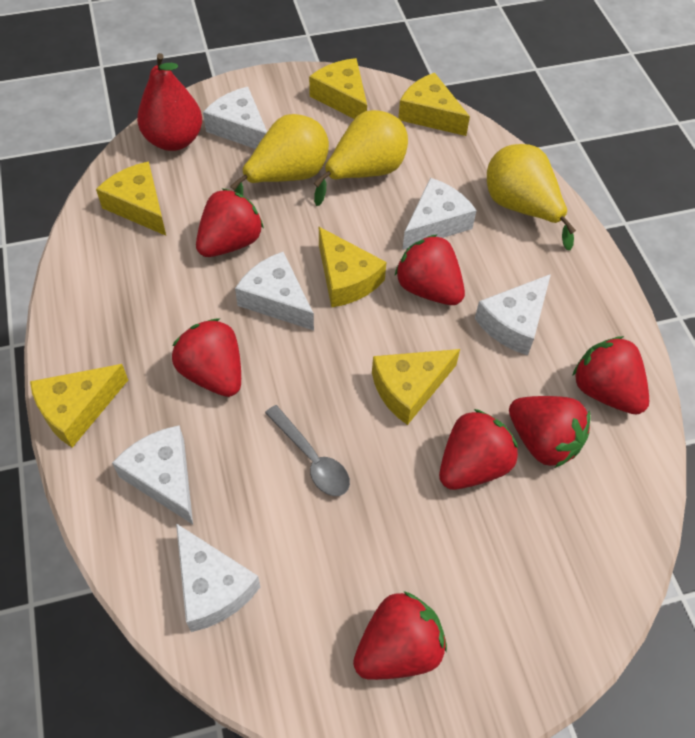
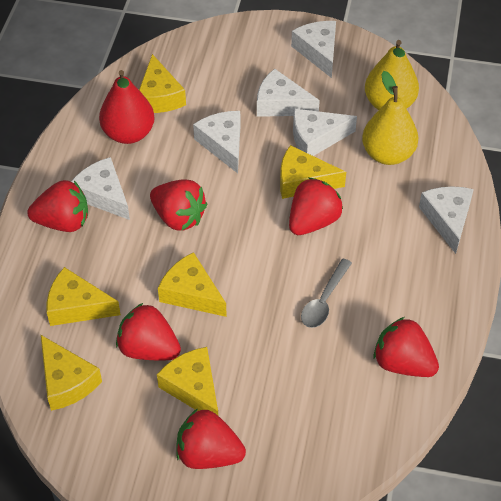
red strawberry: [172,319,241,397] [196,188,264,257] [353,591,447,680] [395,234,465,305] [439,409,518,490] [509,396,590,468] [572,336,649,415] = 7 -> [28,180,88,232] [116,303,181,360] [150,179,207,231] [176,408,246,469] [289,177,343,235] [374,317,439,377] = 6
yellow pear: [230,114,329,195] [314,110,408,206] [487,144,576,250] = 3 -> [362,71,418,165] [365,40,419,110] = 2

